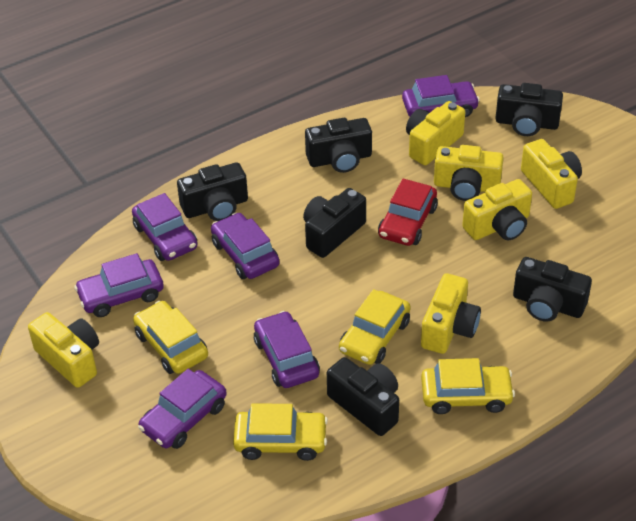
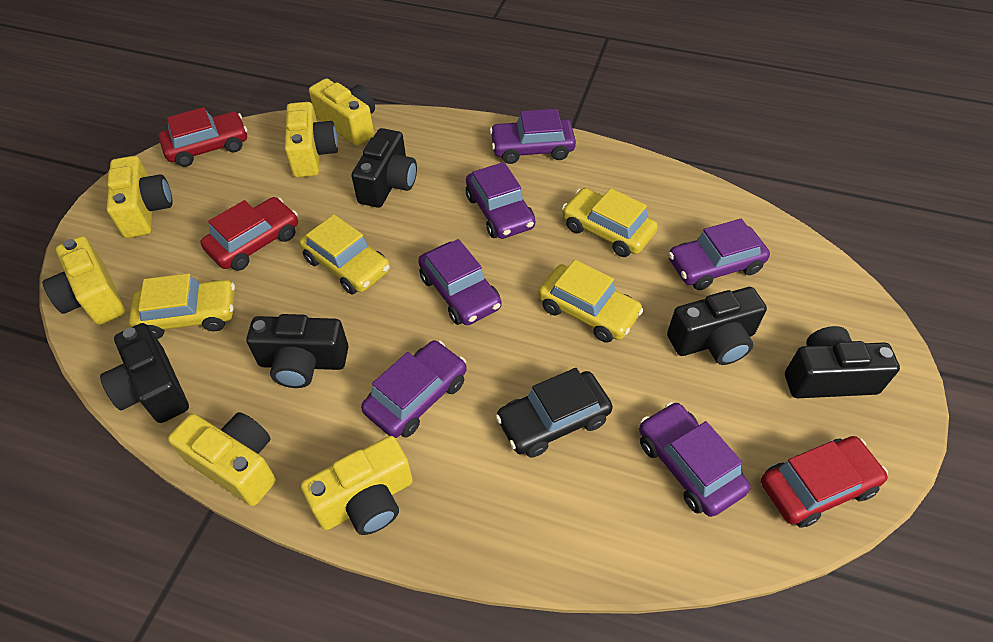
black camera: [177,162,248,221] [303,188,366,258] [305,118,372,173] [327,357,399,436] [495,83,563,136] [513,257,592,322] = 6 -> [100,323,189,423] [246,314,349,388] [352,128,417,208] [667,287,767,365] [785,326,900,398] = 5
black car: none = 0 -> [495,368,613,458] = 1
red car: [378,179,438,246] = 1 -> [159,107,247,167] [200,197,298,271] [761,436,888,528] = 3

